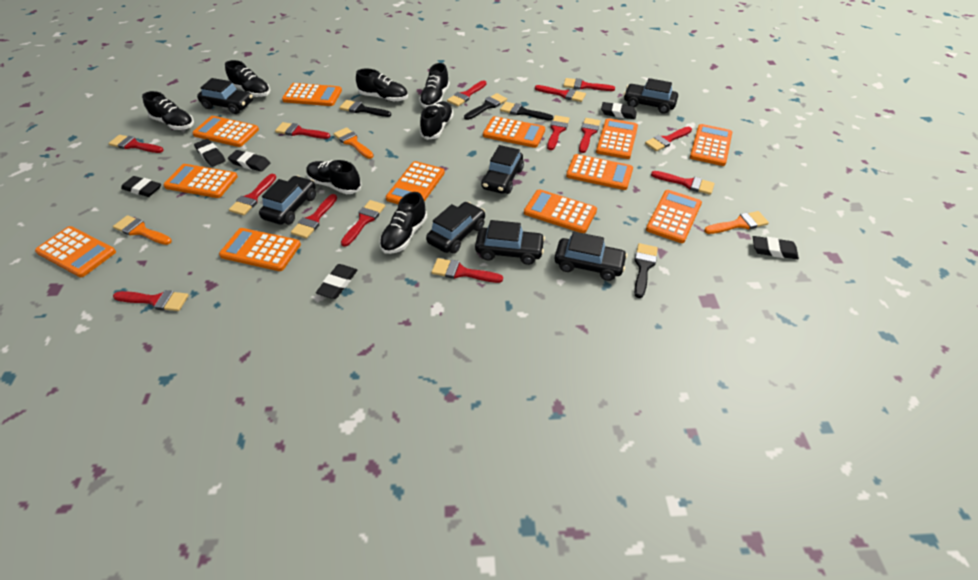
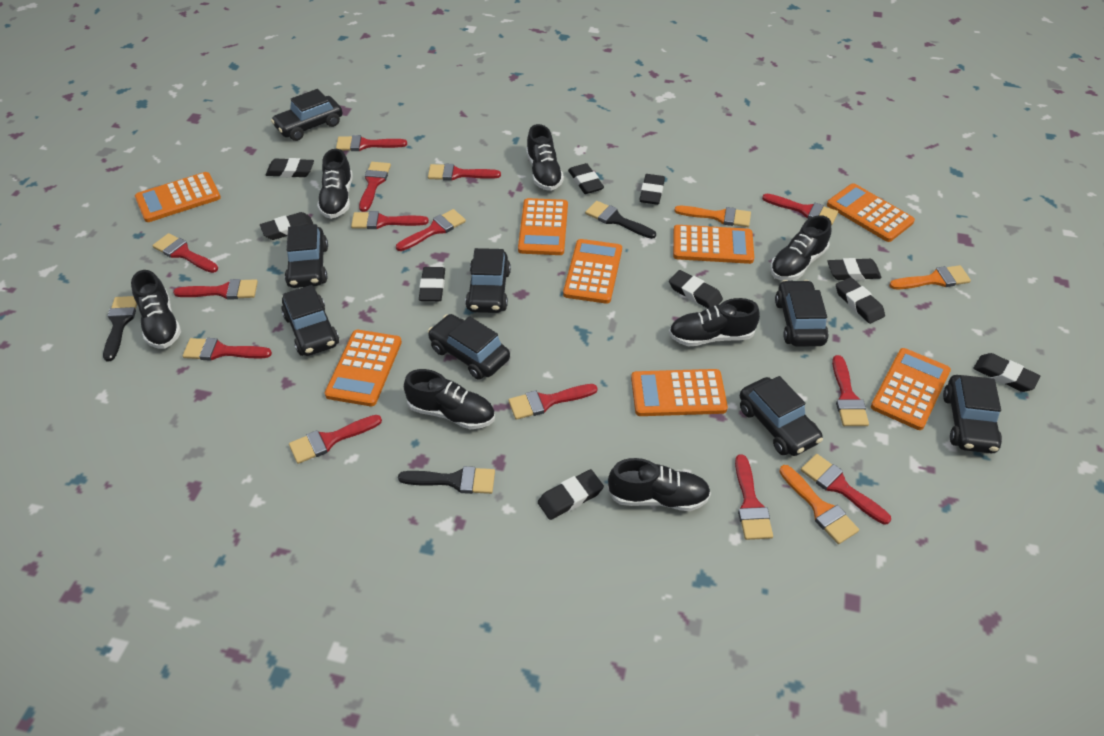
black brush: [339,100,391,117] [464,93,507,120] [500,102,553,121] [634,243,658,298] = 4 -> [103,296,137,361] [398,466,495,494] [585,201,656,239] = 3
black car: [197,78,253,114] [259,176,316,225] [426,202,485,254] [475,220,545,265] [481,145,524,194] [555,231,628,281] [624,78,678,114] = 7 -> [271,89,342,141] [282,285,339,356] [285,224,328,288] [428,314,510,380] [465,248,511,313] [740,376,823,456] [775,280,829,347] [943,375,1002,453] = 8
black eraser: [121,176,161,197] [194,139,226,167] [228,150,270,172] [316,264,357,299] [601,102,637,119] [753,236,799,259] = 6 -> [260,212,313,240] [266,158,314,177] [419,267,445,301] [538,469,604,520] [568,163,604,194] [639,174,665,205] [669,270,723,308] [827,258,881,280] [836,277,885,324] [973,353,1041,392] = 10
orange calculator: [35,226,116,277] [163,164,238,198] [192,116,259,147] [219,228,301,271] [282,83,342,106] [386,161,445,204] [483,116,545,148] [524,189,597,233] [566,154,633,190] [596,118,638,159] [646,190,702,243] [690,124,732,166] = 12 -> [135,172,221,222] [325,330,402,406] [518,198,568,255] [563,239,622,304] [631,369,728,416] [673,225,754,264] [827,183,915,242] [871,348,951,430] = 8

